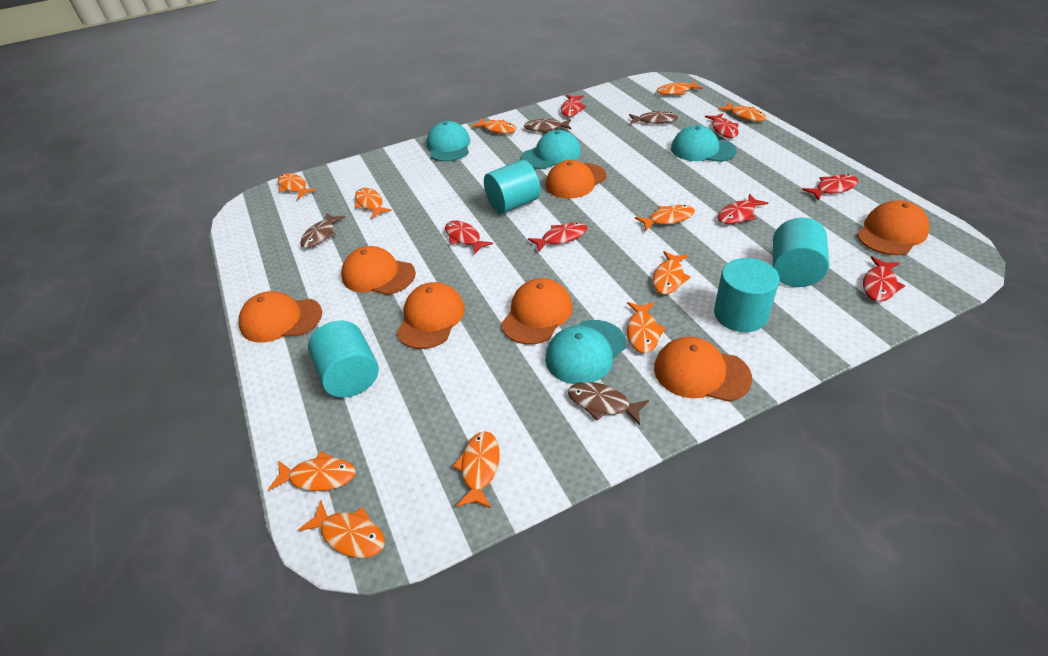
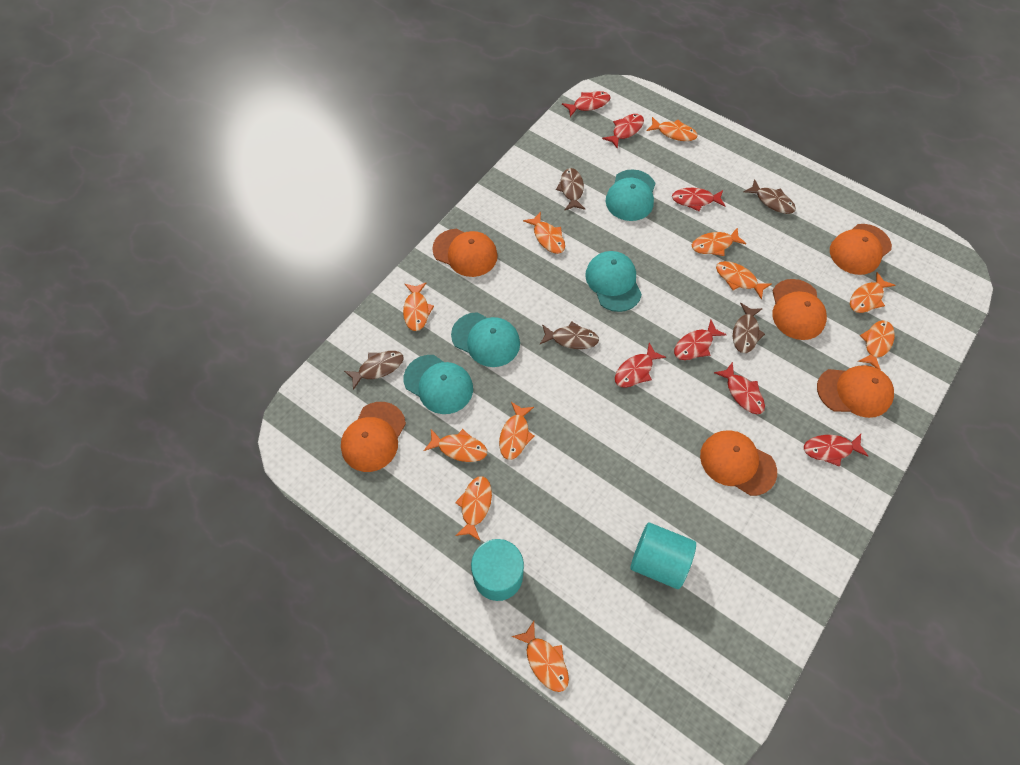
brown fish: [300,213,345,248] [524,119,571,133] [568,382,649,425] [629,111,678,124] = 4 -> [344,351,404,390] [540,322,599,349] [556,168,585,210] [733,303,765,353] [744,179,796,214] = 5
orange cap: [238,291,322,343] [341,246,416,295] [396,282,465,349] [501,278,572,344] [545,160,607,199] [654,337,752,402] [857,200,930,255] = 7 -> [341,402,406,472] [432,229,498,277] [700,430,777,496] [772,279,827,340] [817,365,894,418] [830,224,892,275] = 6
turquoise cylinder: [308,321,379,397] [484,160,540,214] [714,258,780,332] [773,218,829,287] = 4 -> [471,539,524,601] [631,523,696,589] = 2

